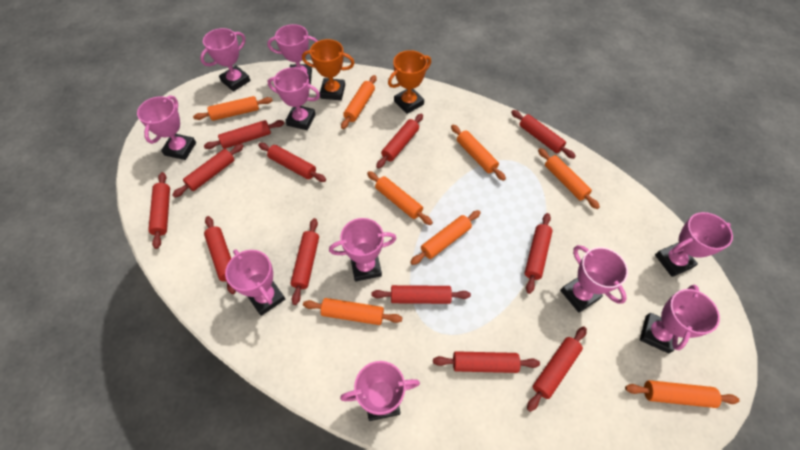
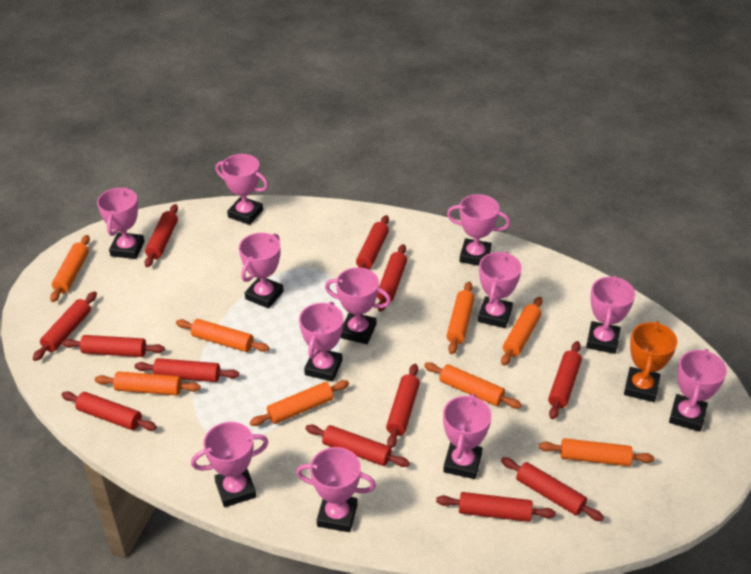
orange trophy: [302,39,354,100] [388,50,431,114] = 2 -> [624,321,677,402] = 1
pink trophy: [137,95,196,160] [200,28,251,91] [225,250,285,316] [267,24,318,84] [268,67,320,130] [329,218,397,282] [340,361,420,421] [560,245,628,313] [640,285,720,353] [655,212,733,277] = 10 -> [97,187,145,259] [191,422,269,507] [216,154,268,225] [239,233,284,309] [296,447,376,532] [299,302,343,382] [325,267,391,344] [443,394,492,479] [447,194,510,266] [478,252,522,328] [586,276,635,354] [669,349,727,432] = 12

